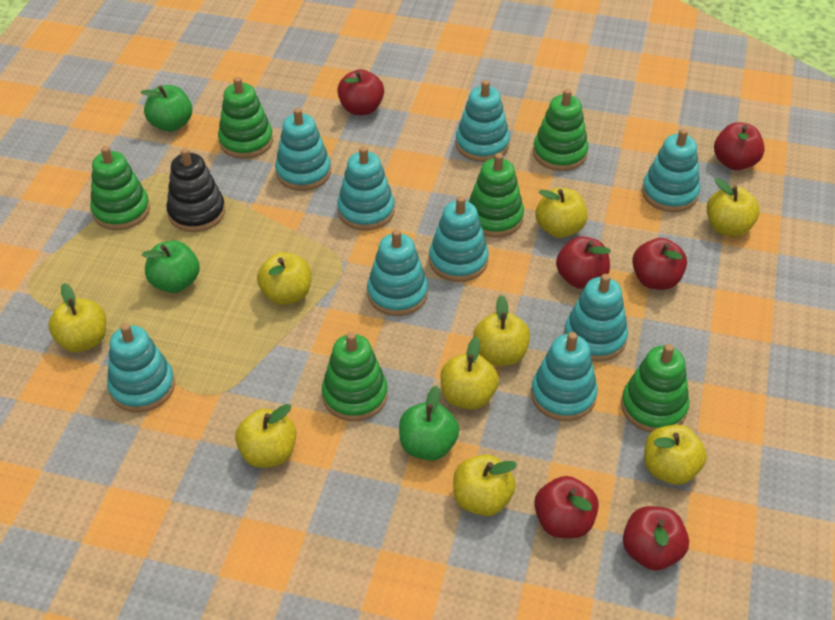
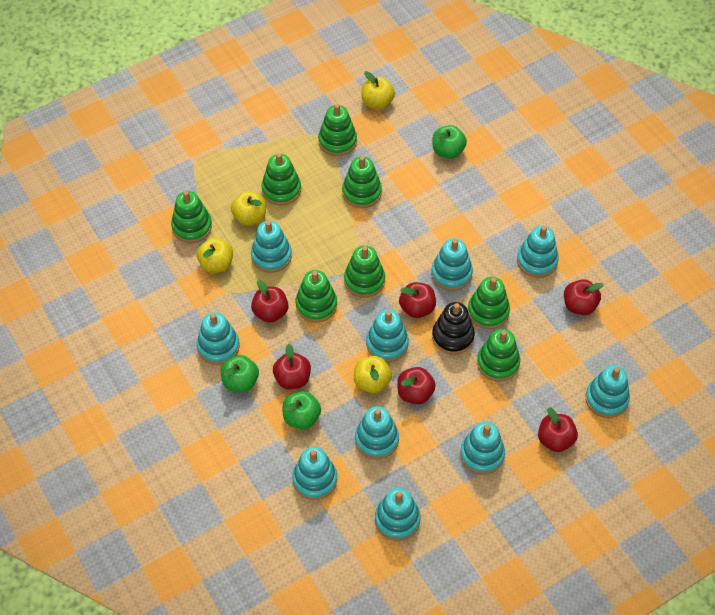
green stacking toy: [90,146,150,230] [218,77,273,159] [322,332,388,421] [468,153,524,238] [533,89,589,171] [621,344,689,433] = 6 -> [171,191,212,243] [261,153,301,205] [296,270,337,323] [318,104,357,156] [342,156,382,208] [344,245,385,298] [468,277,510,329] [477,329,520,382] = 8
turquoise stacking toy: [107,323,175,413] [275,108,331,191] [337,146,395,231] [367,229,428,316] [429,196,489,282] [455,80,510,162] [531,332,598,421] [564,274,628,362] [642,129,700,212] = 9 -> [197,312,240,365] [251,221,292,273] [292,447,337,500] [355,406,399,459] [366,309,409,362] [375,488,421,541] [431,238,473,291] [460,422,505,475] [517,226,559,278] [585,365,630,418] = 10
yellow apple: [48,283,106,352] [235,404,296,468] [257,252,311,305] [441,337,499,410] [453,454,517,516] [473,295,530,366] [536,188,587,238] [644,425,707,485] [707,178,760,237] = 9 -> [197,238,233,273] [231,191,266,226] [354,356,392,393] [362,71,395,109] = 4

